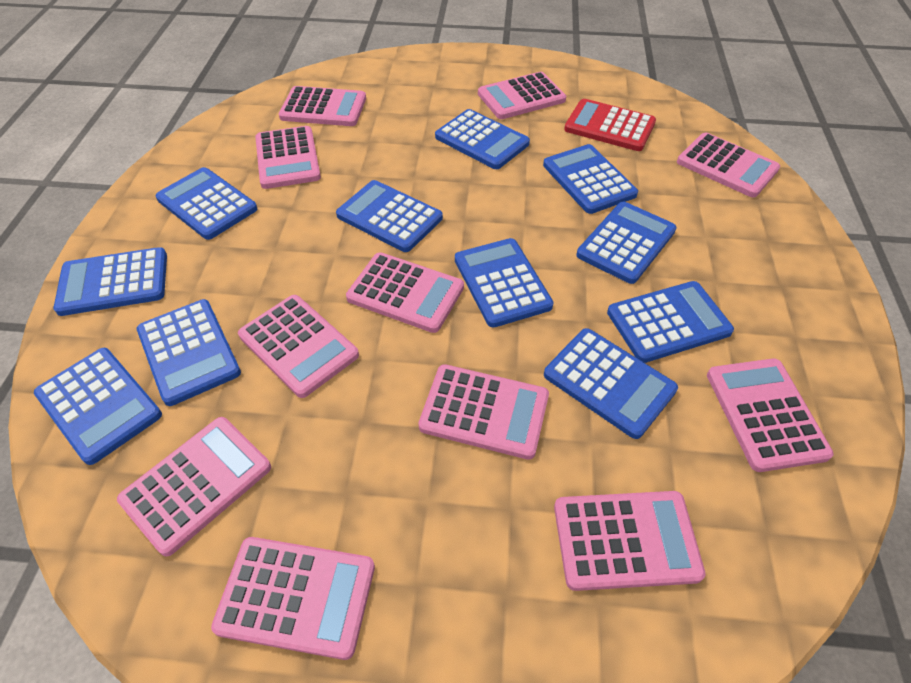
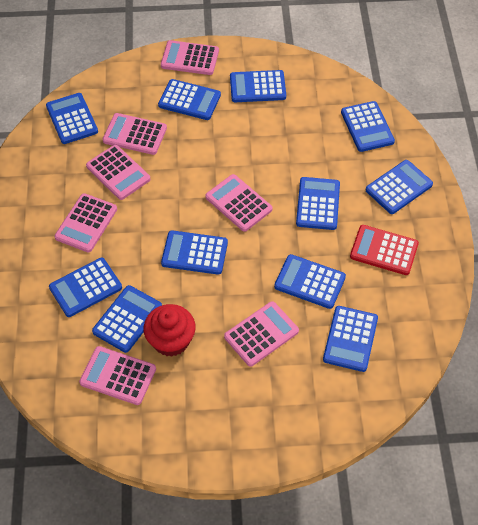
pink calculator: [117,417,271,557] [211,537,375,660] [238,295,359,398] [255,126,321,189] [279,86,366,126] [346,252,464,333] [419,364,549,460] [478,72,566,119] [554,491,706,591] [677,133,780,197] [707,358,834,472] = 11 -> [54,193,117,253] [79,346,156,405] [86,145,151,200] [103,113,167,155] [161,40,219,75] [205,174,272,232] [224,301,299,367] = 7
red cupcake: none = 0 -> [144,304,196,357] = 1

